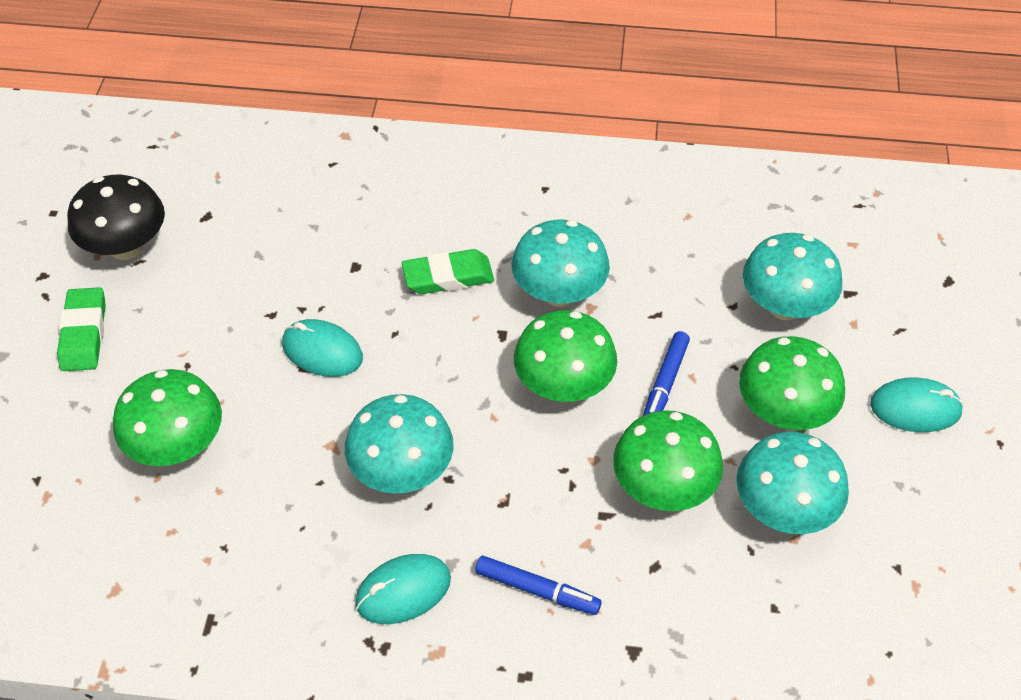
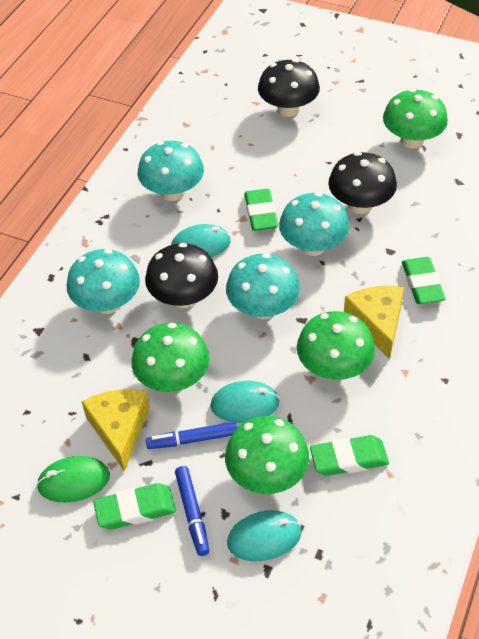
black mushroom: [67,175,165,260] = 1 -> [145,243,218,308] [258,59,320,117] [328,152,397,214] = 3
green eraser: [57,287,106,371] [402,249,494,294] = 2 -> [93,483,176,530] [244,189,278,231] [310,435,389,476] [402,257,446,304] = 4
green mouse: none = 0 -> [36,456,110,503] = 1
yellow cheese: none = 0 -> [81,389,150,472] [344,286,404,360] = 2

